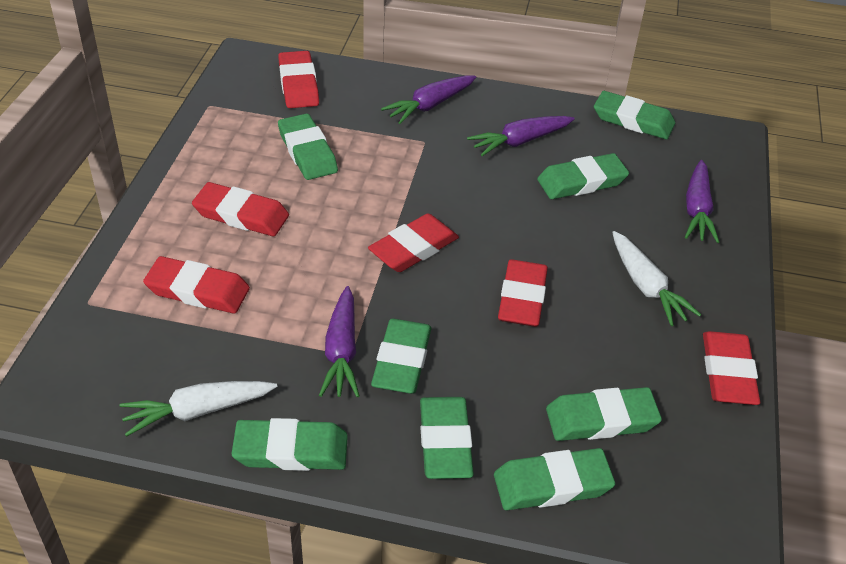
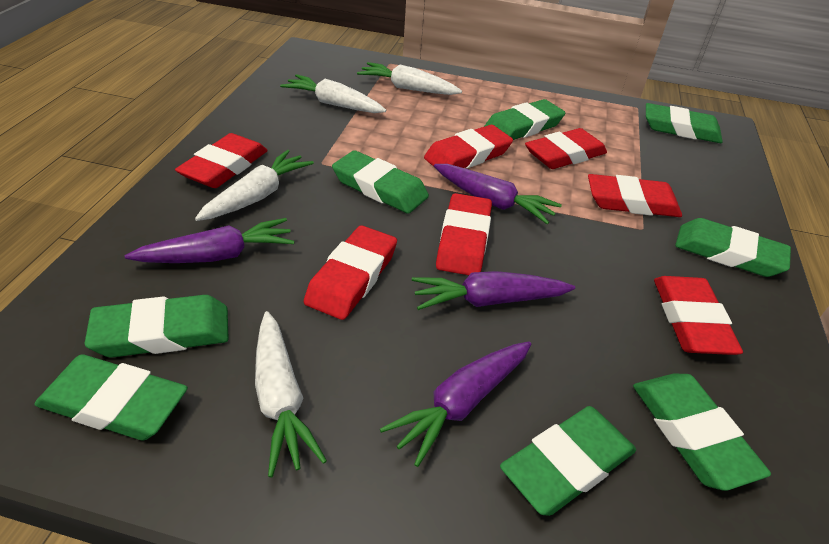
red eraser: [143,256,250,314] [192,182,289,237] [278,51,319,108] [368,213,459,272] [498,259,548,327] [703,331,760,405] = 6 -> [175,133,268,188] [304,225,397,320] [424,125,513,168] [436,193,492,275] [525,128,607,169] [588,174,682,217] [654,276,743,355] = 7
white carrot: [120,381,277,437] [612,231,701,326] = 2 -> [195,150,314,221] [255,311,327,477] [280,74,386,113] [357,62,462,95] = 4

